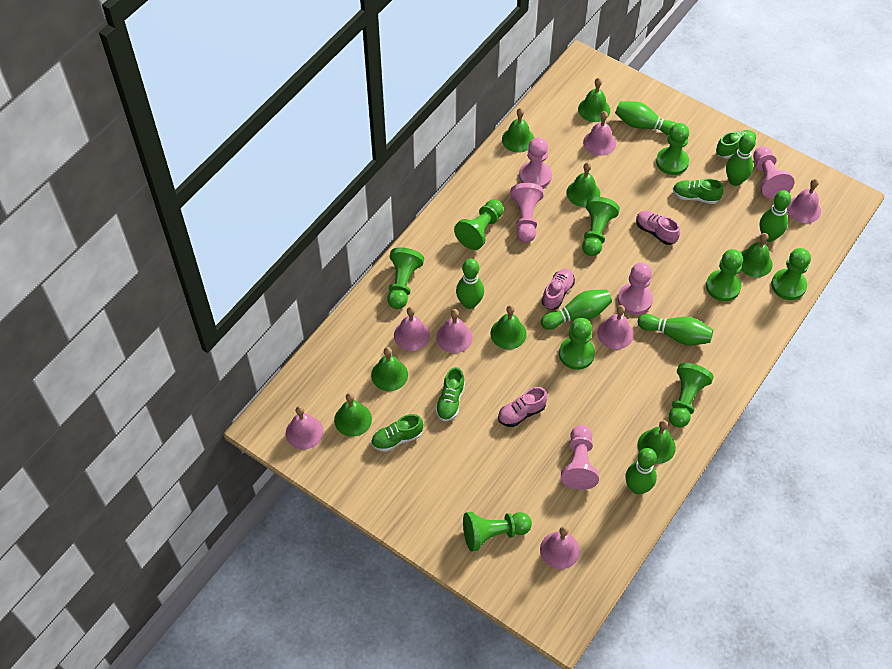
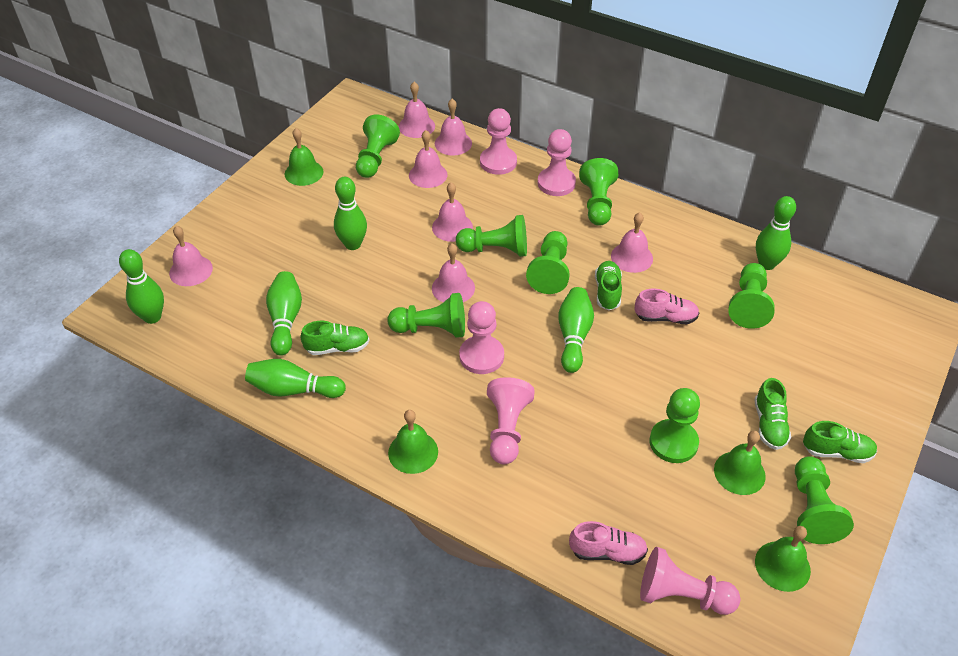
green bell: [334,393,372,437] [371,347,408,391] [490,305,527,349] [502,108,534,153] [567,162,600,207] [578,78,610,122] [637,420,676,464] [741,233,773,277] = 8 -> [285,128,323,186] [388,410,438,474] [714,431,766,495] [755,526,811,592] = 4
green bowling pin: [456,259,484,309] [541,290,612,330] [615,101,677,136] [625,448,657,494] [638,314,713,345] [726,133,756,186] [760,190,791,242] = 7 -> [119,249,164,324] [245,359,346,398] [266,271,302,356] [334,177,367,250] [558,287,594,373] [756,196,796,270] = 6
green pawn: [387,247,424,309] [454,200,504,250] [463,512,532,552] [559,318,595,370] [582,197,620,256] [656,123,689,175] [669,363,714,427] [706,249,743,301] [771,248,811,300] = 9 -> [356,115,400,178] [387,293,465,338] [456,215,527,257] [526,231,570,294] [579,158,618,226] [649,388,700,463] [728,263,775,329] [795,456,854,544] = 8
pink shoe: [498,387,548,427] [542,269,575,309] [636,211,680,245] = 3 -> [569,521,648,565] [634,288,699,324] = 2

